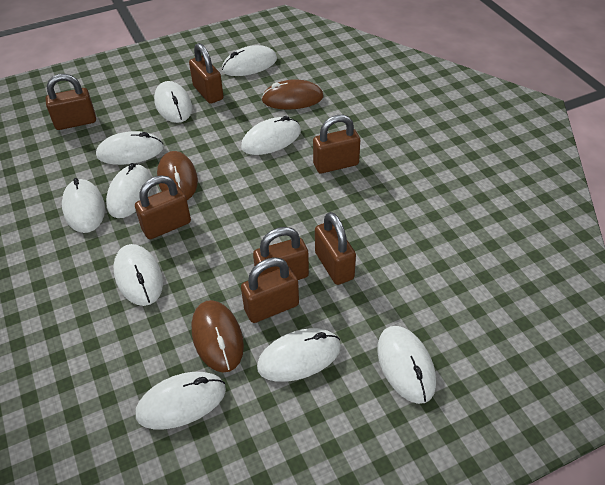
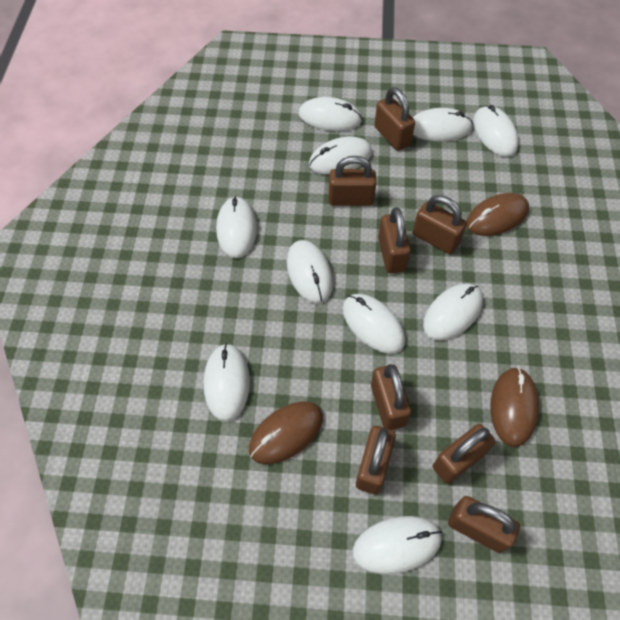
brown padlock: [45,74,96,130] [135,175,191,239] [189,43,224,104] [241,257,299,323] [253,227,309,280] [313,115,360,173] [315,212,356,285] = 7 -> [329,156,376,206] [356,426,396,494] [371,364,411,430] [374,87,415,151] [378,207,411,273] [413,195,467,254] [433,424,495,484] [448,496,520,553] = 8

